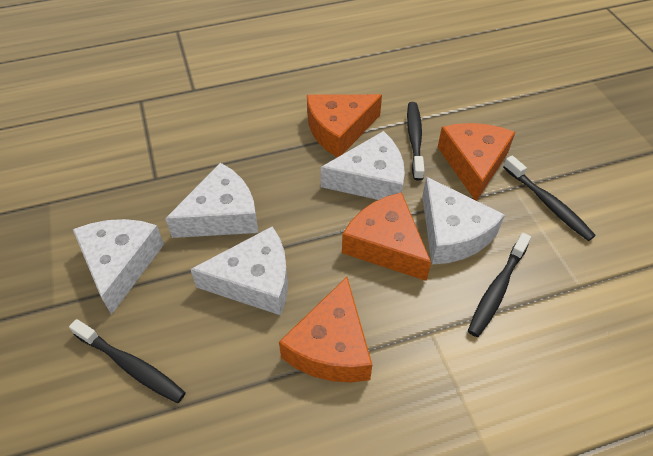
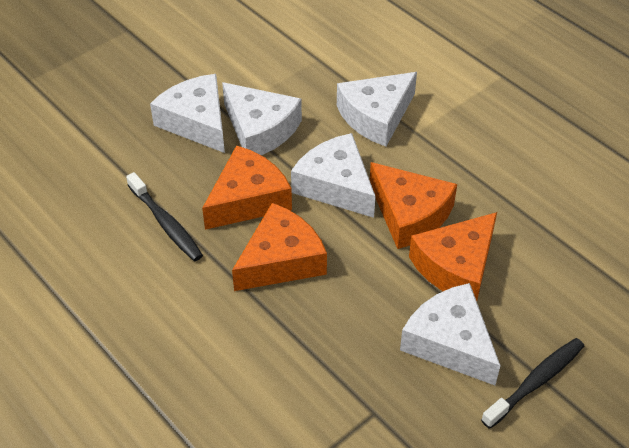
black toothbrush: [69,319,186,403] [407,102,424,181] [468,233,531,337] [503,155,596,241] = 4 -> [126,172,203,261] [481,338,584,429] = 2

